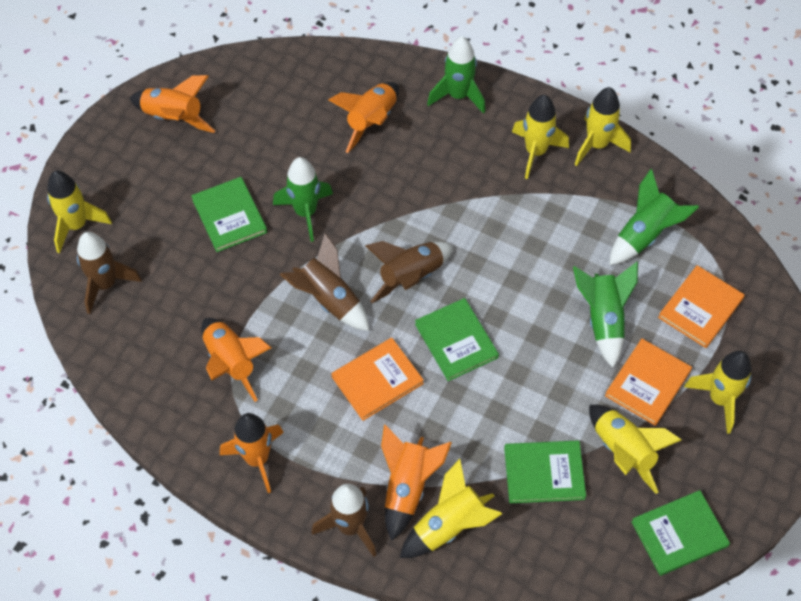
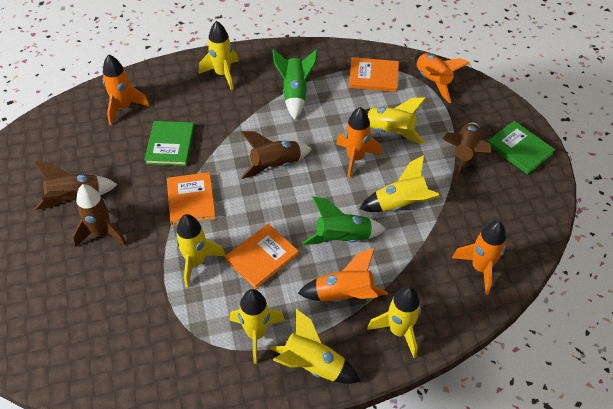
green book: [191,177,267,252] [415,298,499,381] [504,440,586,503] [631,490,730,576] = 4 -> [144,121,195,166] [488,121,555,175] = 2
green rocket: [273,157,333,242] [427,37,485,114] [573,262,638,368] [609,169,699,265] = 4 -> [272,49,318,120] [302,196,386,245] = 2
yellow rocket: [47,171,112,253] [400,459,502,558] [512,95,569,179] [574,87,631,166] [589,405,682,494] [684,351,751,434] = 6 -> [175,214,226,288] [199,21,239,91] [229,289,285,364] [270,309,361,384] [359,155,440,212] [365,97,426,144] [367,286,421,358] = 7

